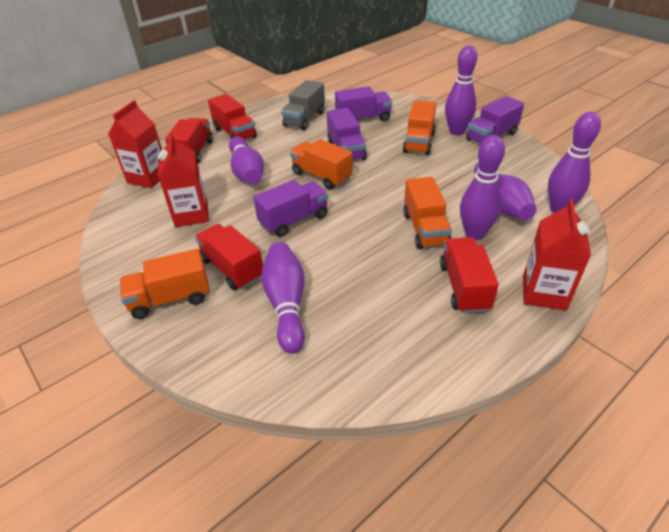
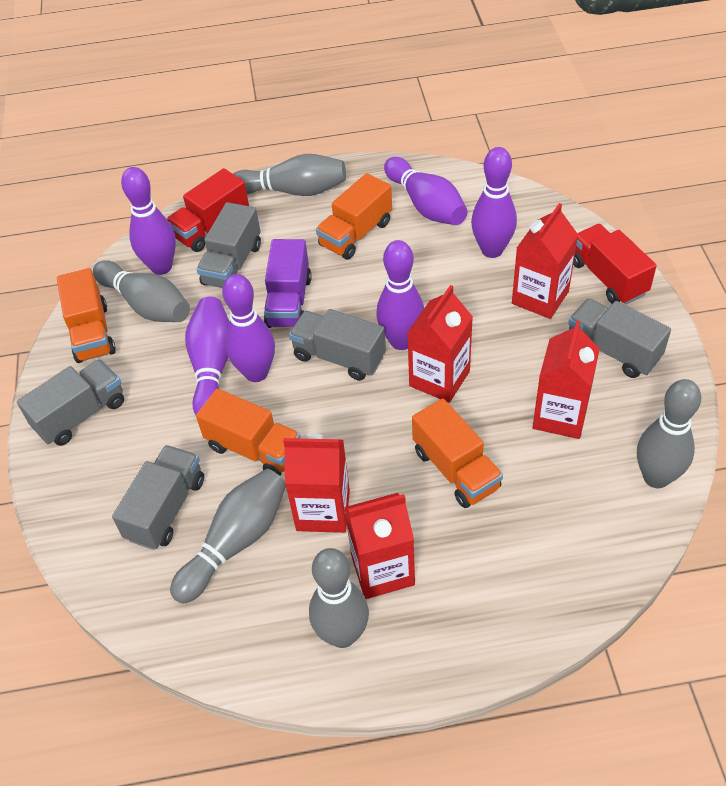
grey bowling pin: none = 0 -> [93,260,190,322] [170,468,286,603] [234,154,346,196] [309,548,369,648] [637,379,701,488] = 5
grey truck: [281,80,325,130] = 1 -> [17,359,124,446] [112,445,204,550] [197,202,261,288] [289,309,386,381] [568,298,671,378] = 5
purple truck: [253,180,328,237] [327,108,367,161] [335,86,392,121] [466,96,524,145] = 4 -> [264,239,312,328] = 1
red carton: [108,100,162,188] [158,132,209,227] [523,199,591,311] = 3 -> [283,434,350,533] [344,493,415,599] [407,285,473,403] [512,203,578,319] [533,320,600,439] = 5
red truck: [165,118,213,164] [195,224,263,290] [208,94,257,140] [440,237,499,313] = 4 -> [167,168,249,252] [573,224,657,305] = 2

